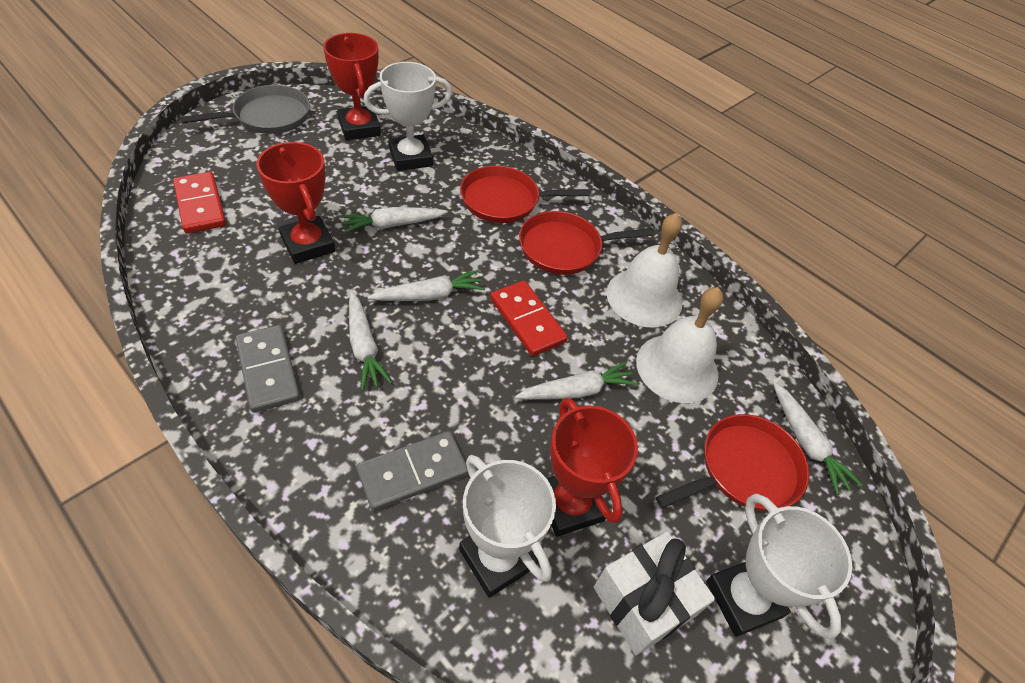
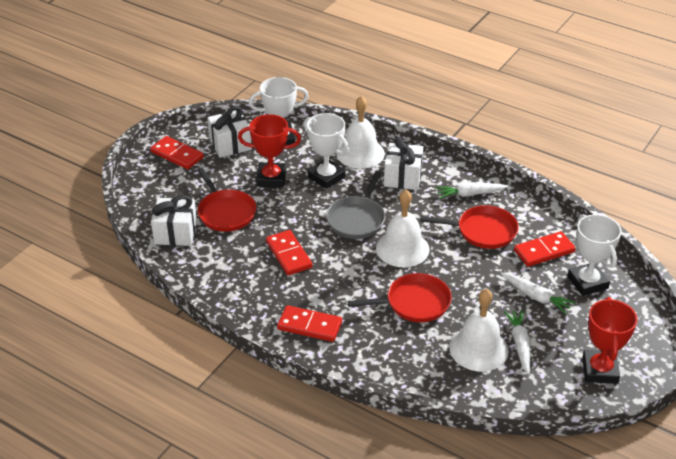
grey domino: [236,325,300,413] [356,431,468,511] = 2 -> none = 0
red domino: [173,172,226,234] [490,281,568,356] = 2 -> [150,136,204,169] [266,230,313,275] [277,305,342,342] [514,231,576,267] = 4
red trophy: [256,142,335,264] [323,33,381,140] [547,398,638,537] = 3 -> [238,114,301,187] [582,297,638,384] = 2
white bell: [606,213,682,328] [636,287,723,403] = 2 -> [336,96,385,169] [376,190,429,268] [449,289,509,371] = 3
white carrot: [340,207,448,233] [349,292,393,391] [368,270,485,301] [515,361,638,400] [773,382,862,495] = 5 -> [436,182,509,199] [500,273,575,314] [504,310,530,374] = 3
white gift: [594,531,715,655] = 1 -> [151,195,197,246] [207,106,252,158] [384,137,423,190] = 3

